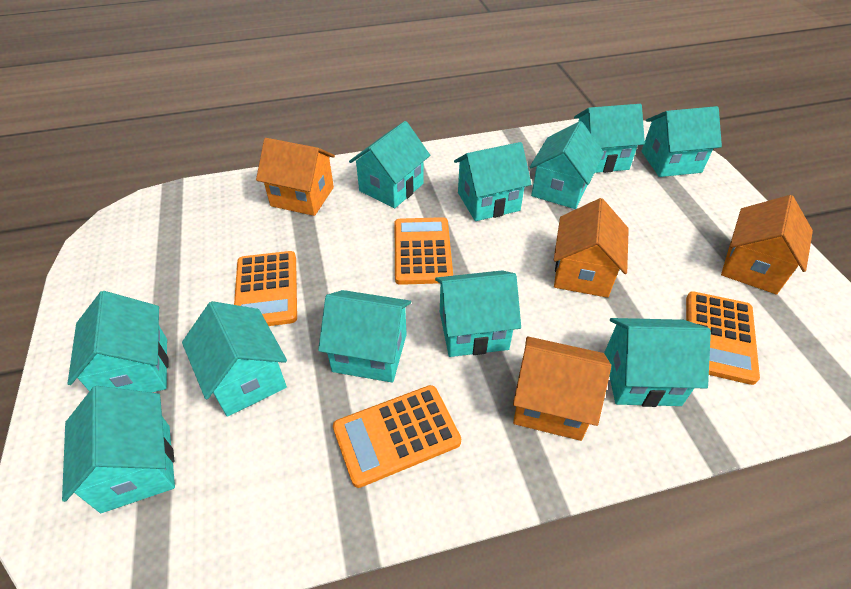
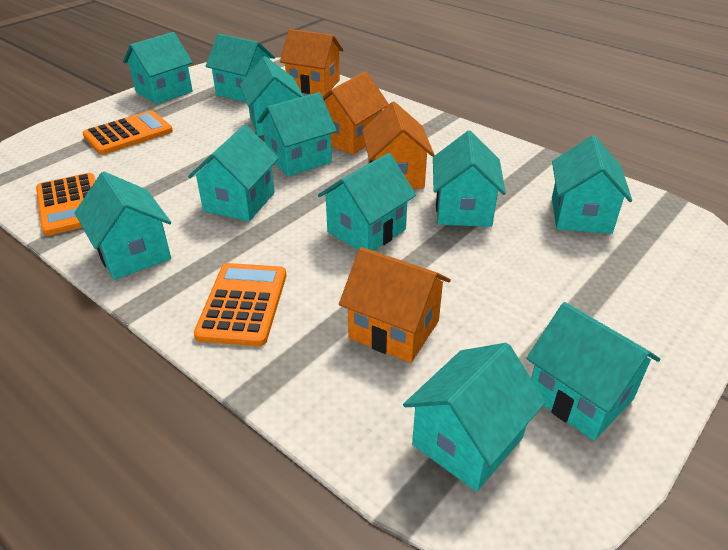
orange calculator: [234,251,297,326] [333,385,461,488] [395,217,453,285] [686,291,760,385] = 4 -> [36,173,96,236] [83,110,173,155] [194,263,286,346] = 3

